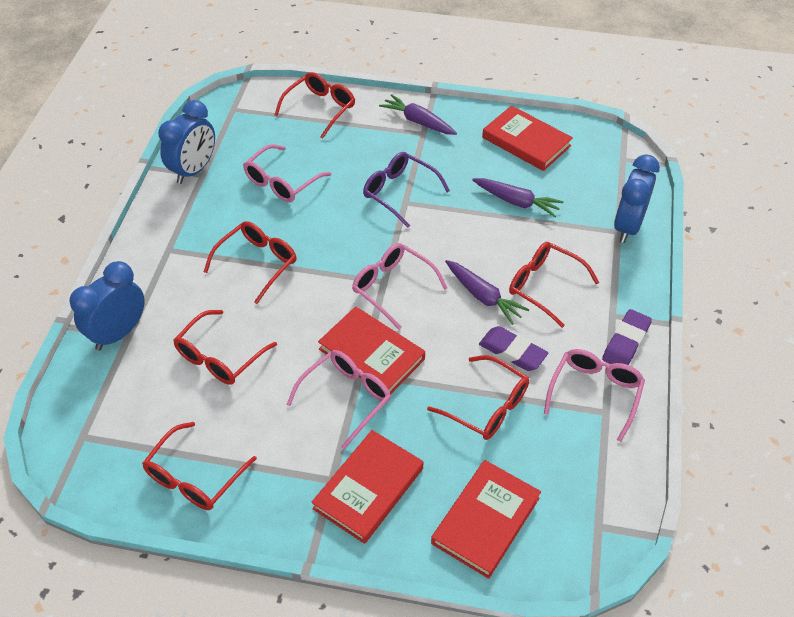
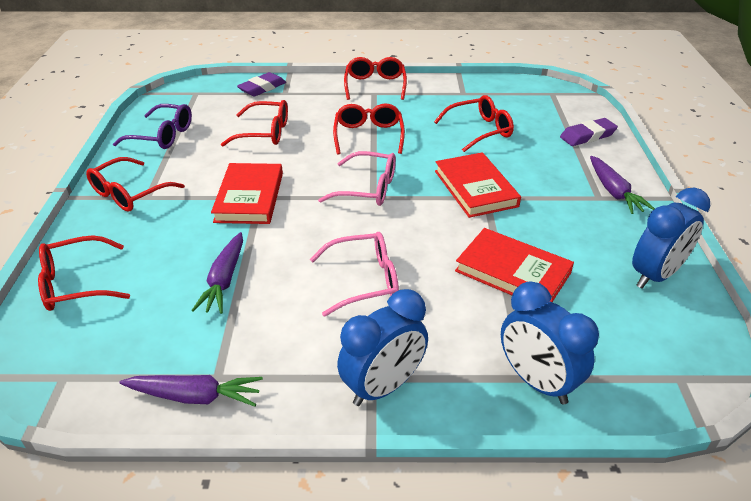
pink glasses: [243,144,331,202] [286,350,391,449] [352,243,447,330] [544,349,645,442] = 4 -> [310,232,399,317] [318,151,396,206] = 2
red book: [311,430,423,544] [318,306,425,395] [431,460,541,579] [482,105,573,171] = 4 -> [211,163,283,224] [435,152,521,218] [455,228,574,302] = 3

